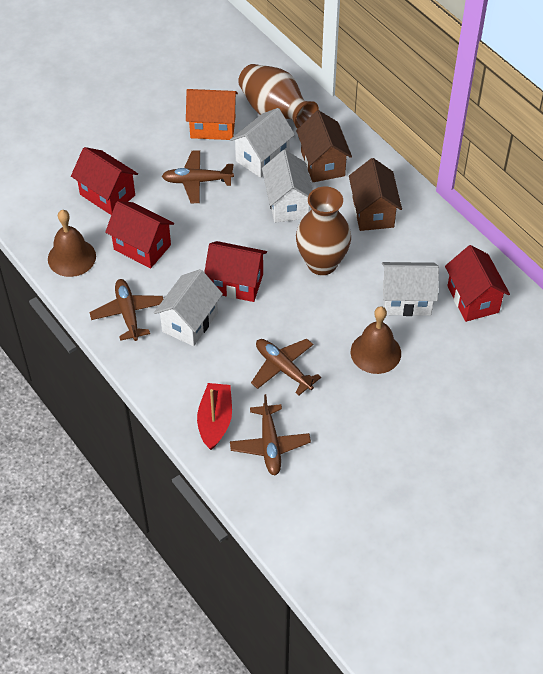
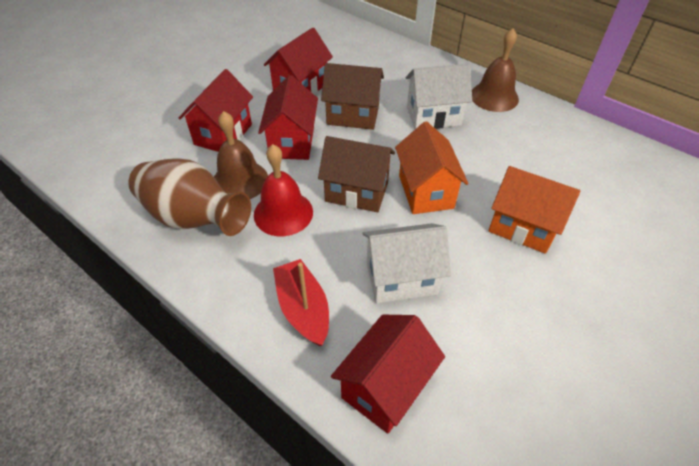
brown plane: [89,279,163,341] [162,151,234,203] [230,394,311,475] [251,339,321,395] = 4 -> none = 0
brown vase: [238,64,319,129] [296,186,351,275] = 2 -> [128,158,251,236] = 1
orange house: [186,89,238,140] = 1 -> [395,121,469,214] [488,166,580,254] = 2
red bell: none = 0 -> [254,144,313,236] = 1
white house: [154,269,223,346] [230,108,295,178] [262,150,313,223] [382,262,439,316] = 4 -> [362,223,451,303] [406,64,472,129] = 2

